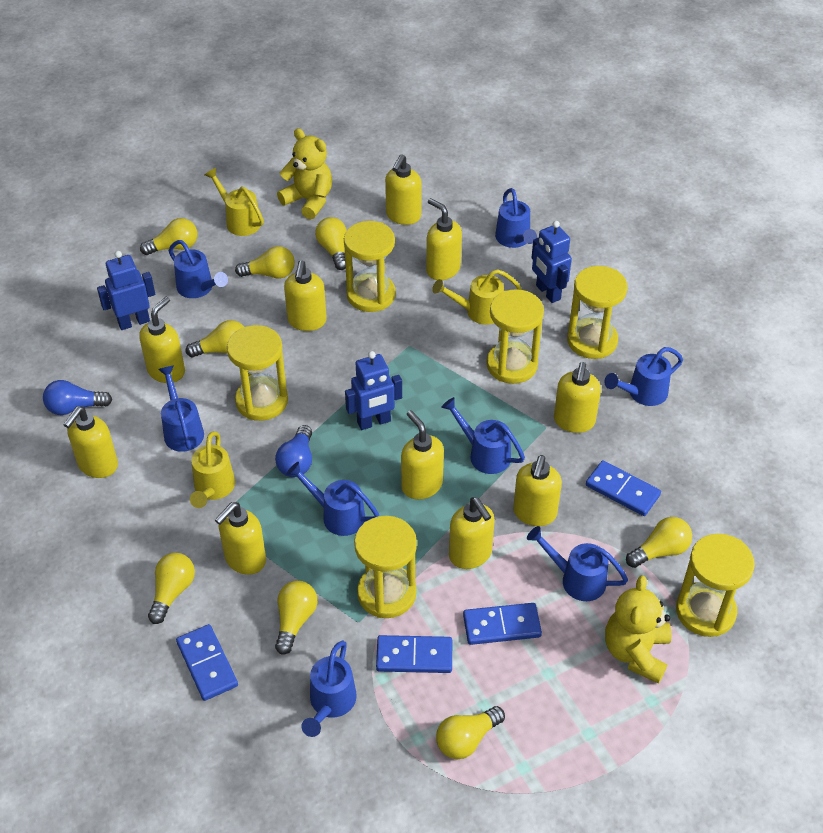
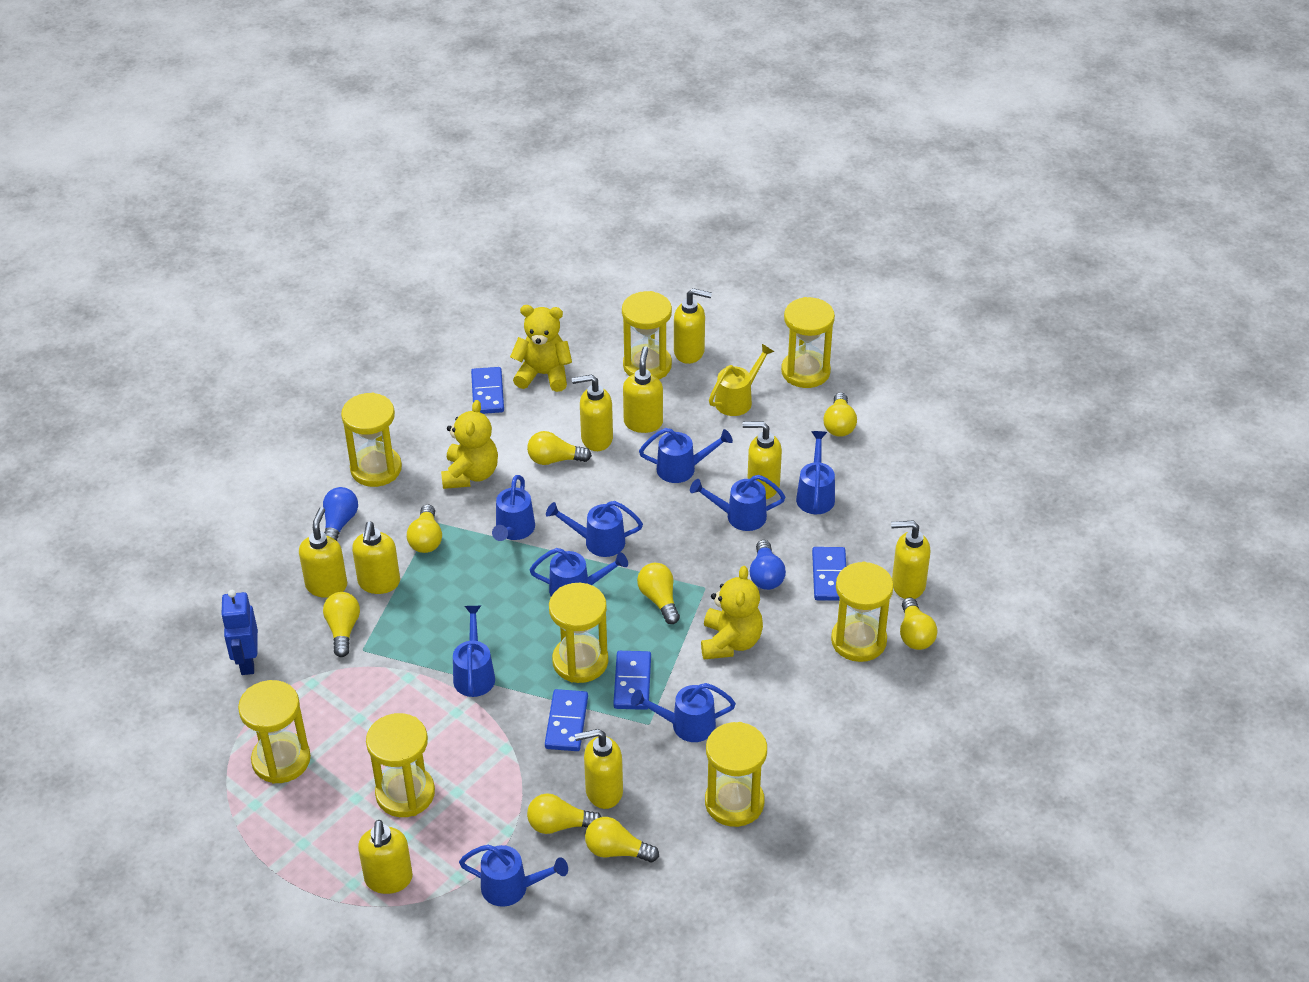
blue robot: [97,251,155,330] [345,351,402,430] [532,221,572,303] = 3 -> [221,590,258,675] = 1
blue watering can: [158,365,204,452] [169,240,228,298] [287,462,379,536] [301,640,357,737] [441,397,525,474] [495,188,537,248] [527,526,628,601] [604,347,683,406] = 8 -> [453,606,495,697] [459,845,568,907] [492,475,535,541] [530,548,628,596] [546,501,643,557] [631,683,736,742] [639,428,733,483] [690,475,785,531] [796,431,835,514] = 9
yellow hourglass: [227,325,288,421] [344,221,396,312] [354,516,417,618] [486,289,544,384] [567,266,627,359] [676,533,755,637] = 6 -> [238,680,311,784] [341,393,402,487] [366,713,435,817] [549,583,608,683] [622,291,672,379] [705,722,767,827] [781,297,835,388] [831,562,894,662] = 8
yellow soap dispenser: [63,406,118,478] [139,297,185,383] [215,502,266,575] [284,260,327,331] [385,154,422,225] [401,410,444,499] [426,198,462,280] [449,497,495,569] [513,455,562,526] [554,362,601,433] = 10 -> [299,507,347,598] [352,522,400,594] [358,820,413,894] [572,374,613,451] [575,729,623,809] [623,346,663,433] [674,288,712,364] [743,421,782,499] [891,521,931,599] = 9
yellow teddy bear: [277,128,332,219] [605,575,671,684] = 2 -> [441,400,498,489] [510,305,572,392] [701,566,763,659] = 3
yellow watering can: [190,431,235,508] [205,168,264,236] [432,269,522,325] = 3 -> [709,344,775,416] = 1

